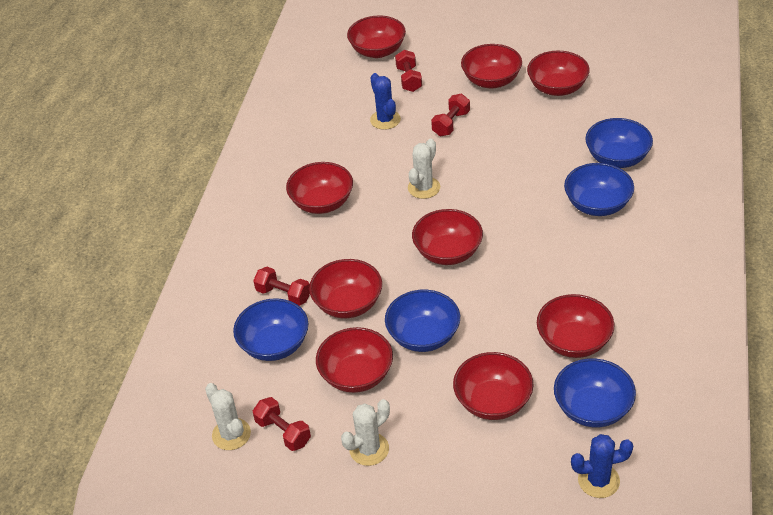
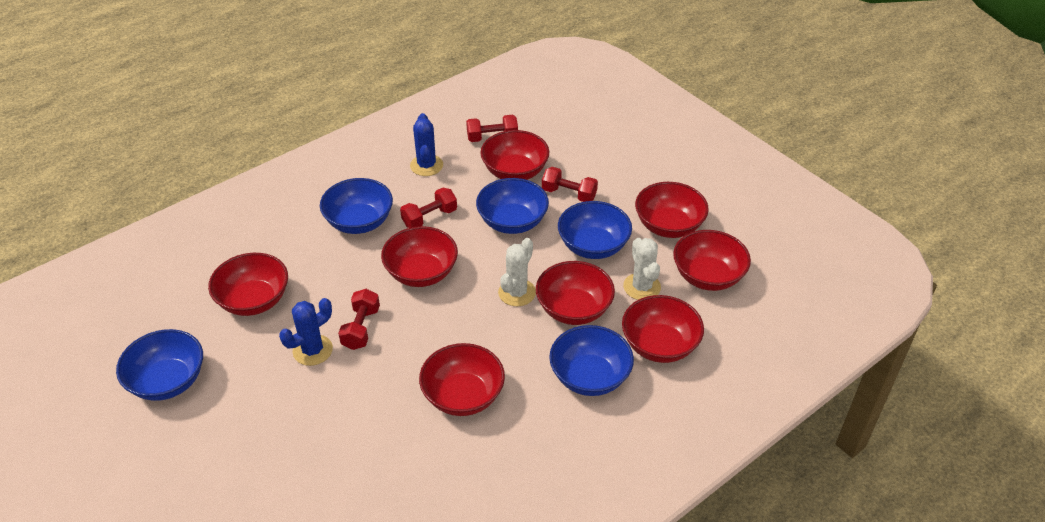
red bowl: [286,162,353,214] [309,259,382,318] [316,327,393,393] [347,16,406,58] [412,209,483,265] [453,352,533,420] [461,44,522,88] [527,51,590,96] [537,294,614,358] = 9 -> [208,253,288,316] [381,226,458,287] [419,343,505,416] [481,130,549,180] [536,261,615,325] [622,295,704,363] [635,182,709,238] [673,230,751,291] = 8
white cactus: [205,383,251,450] [341,399,390,466] [408,138,440,199] = 3 -> [498,238,536,306] [623,238,661,300] = 2

